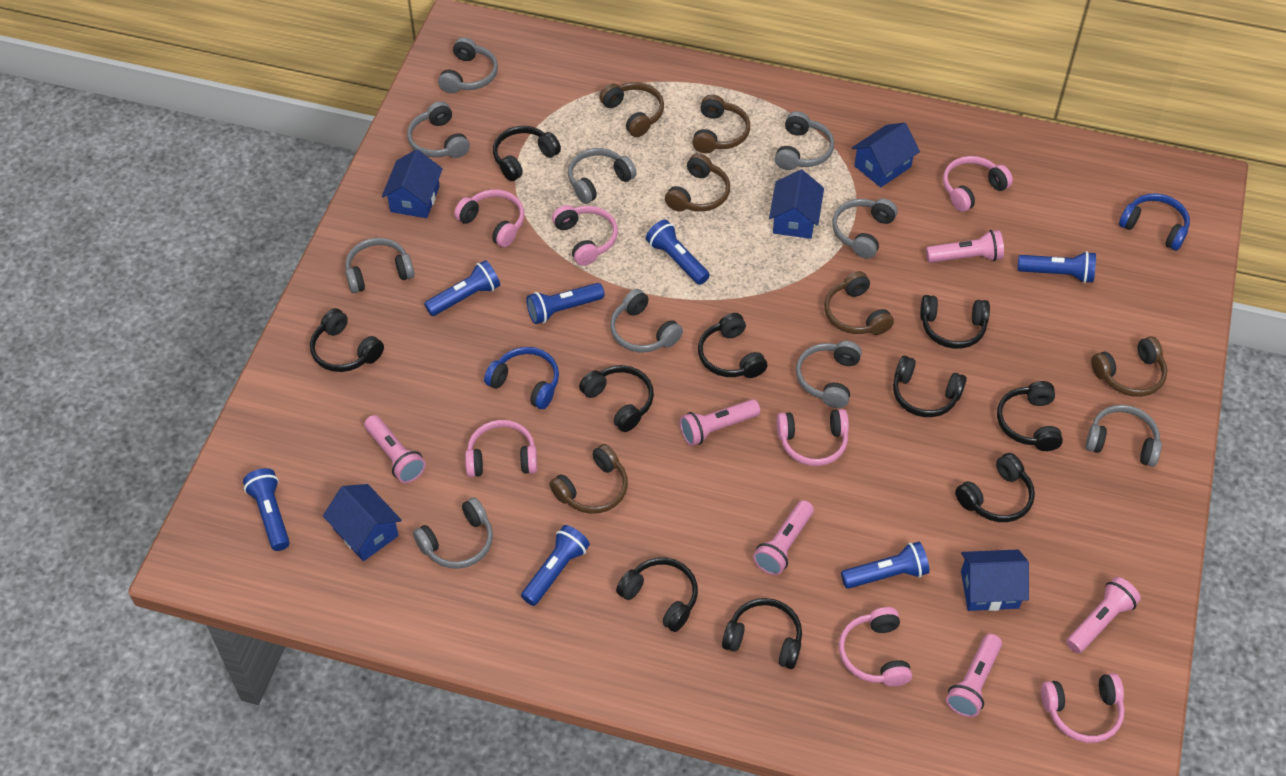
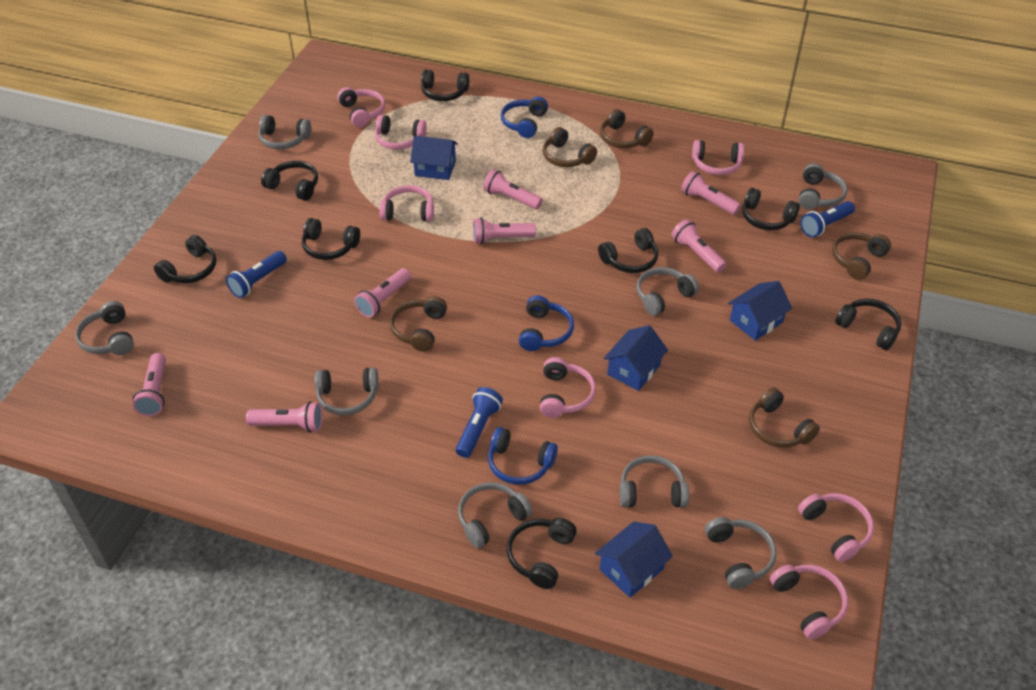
black headphones: [310,308,384,372] [493,126,561,181] [579,365,654,432] [616,558,698,632] [698,313,767,378] [722,598,802,669] [893,356,967,417] [920,295,990,349] [955,453,1035,522] [997,381,1063,451] = 10 -> [154,235,217,283] [261,161,318,201] [302,218,360,260] [421,70,469,101] [507,518,577,589] [598,228,658,273] [742,188,800,230] [835,299,901,350] = 8
blue flashlight: [243,468,290,551] [424,260,500,316] [521,525,590,606] [526,283,604,324] [646,220,710,285] [841,542,929,589] [1018,251,1096,283] = 7 -> [226,251,287,298] [456,387,503,458] [800,201,855,237] = 3
blue headphones: [484,347,559,409] [1119,193,1190,251] = 2 -> [488,427,558,485] [501,97,548,138] [519,295,574,351] = 3
blue house: [323,484,402,561] [382,149,443,218] [769,170,824,239] [852,123,920,187] [961,549,1029,611] = 5 -> [410,136,458,180] [595,522,673,598] [603,325,668,391] [728,281,792,341] = 4
brown headphones: [549,444,628,514] [599,82,664,137] [665,153,730,212] [692,95,750,153] [824,271,894,335] [1091,336,1167,397] = 6 -> [390,296,447,352] [543,127,597,167] [600,109,654,148] [749,387,820,448] [832,232,891,280] = 5
grey headphones: [345,238,414,293] [407,101,470,158] [413,497,493,569] [438,37,498,94] [568,148,637,204] [610,289,683,353] [775,111,834,170] [796,341,862,408] [832,199,898,259] [1086,405,1162,467] = 10 -> [75,301,134,355] [259,115,311,149] [315,368,379,415] [458,482,533,548] [620,455,689,508] [636,267,699,316] [705,517,776,589] [798,164,847,210] = 8
pink flashlight: [364,415,426,483] [680,399,760,446] [753,500,814,575] [926,230,1004,263] [946,634,1002,717] [1066,577,1141,653] = 6 -> [133,353,166,416] [246,401,323,433] [354,268,411,318] [473,218,536,244] [483,169,543,209] [672,219,727,273] [681,171,741,215] = 7

